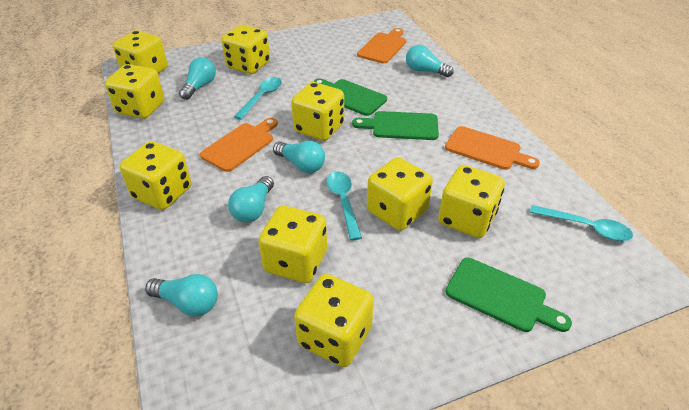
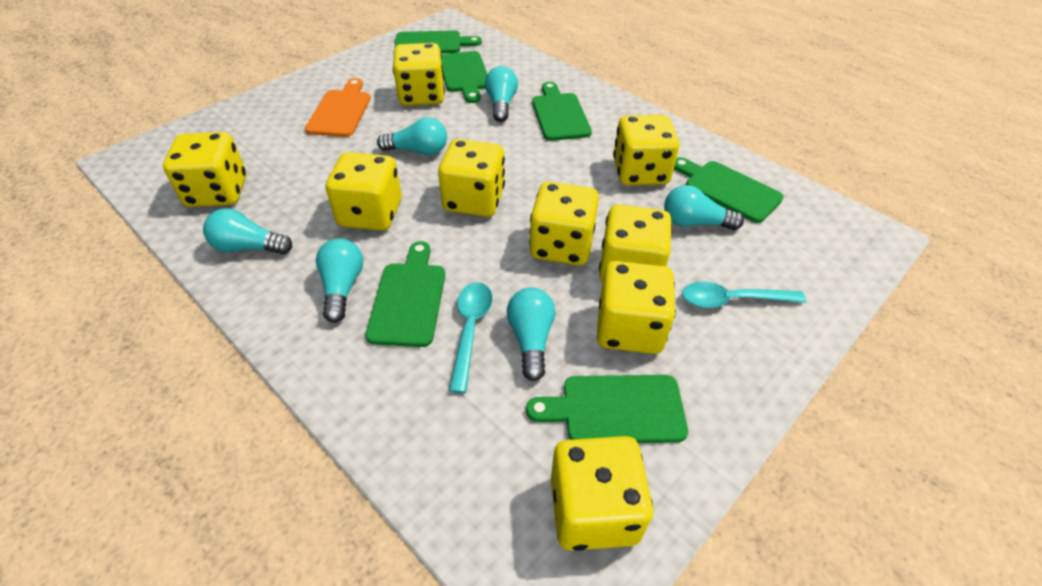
green cutting board: [313,79,387,116] [352,111,439,140] [445,258,572,332] = 3 -> [365,241,445,347] [395,30,482,53] [441,51,487,103] [526,375,688,443] [532,82,592,141] [674,157,784,223] = 6
orange cutting board: [200,118,278,172] [357,28,406,64] [445,126,540,170] = 3 -> [305,78,371,137] = 1
turquoise light bulb: [145,274,218,317] [179,57,216,100] [228,176,274,222] [273,141,325,173] [406,45,454,77] = 5 -> [203,208,292,255] [316,238,363,323] [377,117,447,155] [485,66,518,122] [507,288,556,381] [664,185,744,230] = 6
turquoise spoon: [234,77,282,120] [326,171,362,240] [530,205,633,241] = 3 -> [449,282,492,393] [682,281,806,308] = 2

